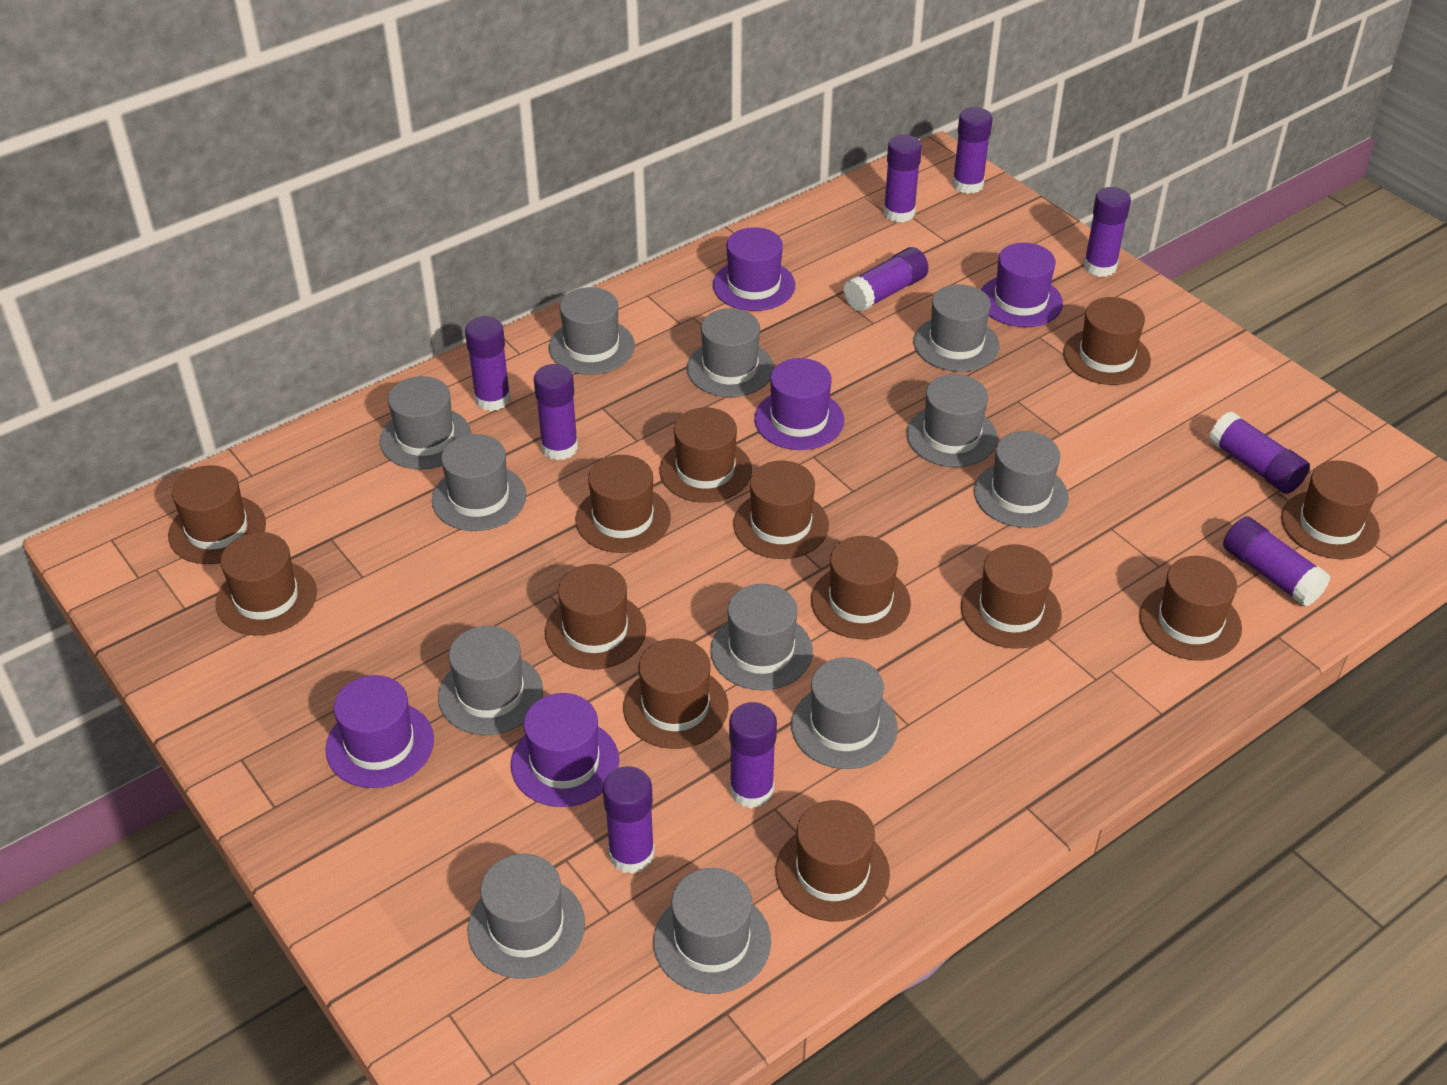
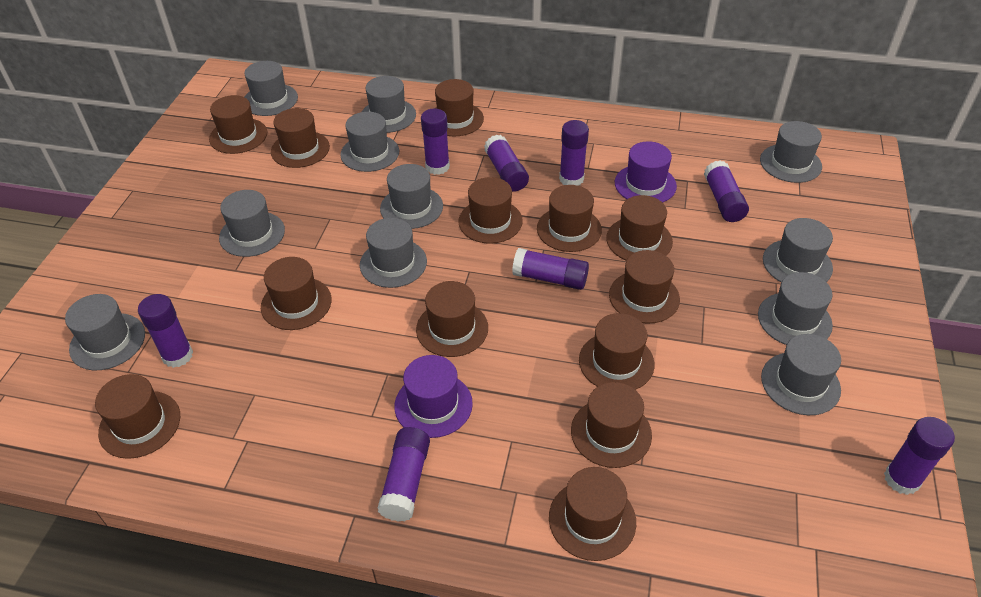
grey hat: [380,376,471,469] [432,434,526,531] [438,626,543,735] [467,854,585,979] [549,287,635,375] [653,868,771,994] [687,308,774,397] [710,584,813,690] [791,658,898,769] [906,374,998,467] [913,284,1000,372] [974,431,1069,528] = 12 -> [65,294,145,370] [219,190,285,257] [244,61,298,116] [340,112,399,172] [360,218,427,288] [362,76,416,133] [380,164,443,229] [758,272,833,345] [760,121,822,183] [761,334,841,415] [763,218,833,282] = 11
purple glue stick: [465,316,511,411] [534,364,578,460] [603,766,655,874] [729,702,777,808] [843,247,929,312] [883,135,922,223] [952,107,993,194] [1084,187,1131,277] [1209,411,1310,494] [1223,516,1330,607] = 10 -> [138,294,193,368] [377,427,430,522] [421,109,450,175] [484,135,529,191] [512,248,589,290] [559,120,589,185] [704,160,749,222] [884,417,955,495] = 8
purple hat: [325,675,434,788] [511,693,619,807] [713,227,795,311] [754,358,844,450] [981,243,1063,327] = 5 -> [394,355,473,438] [615,141,677,203] = 2

